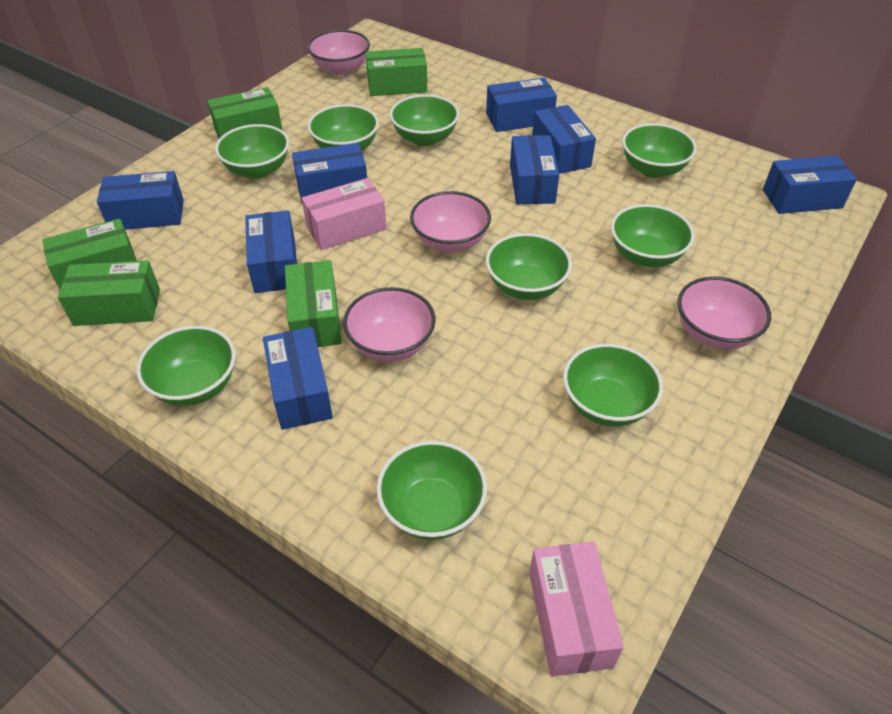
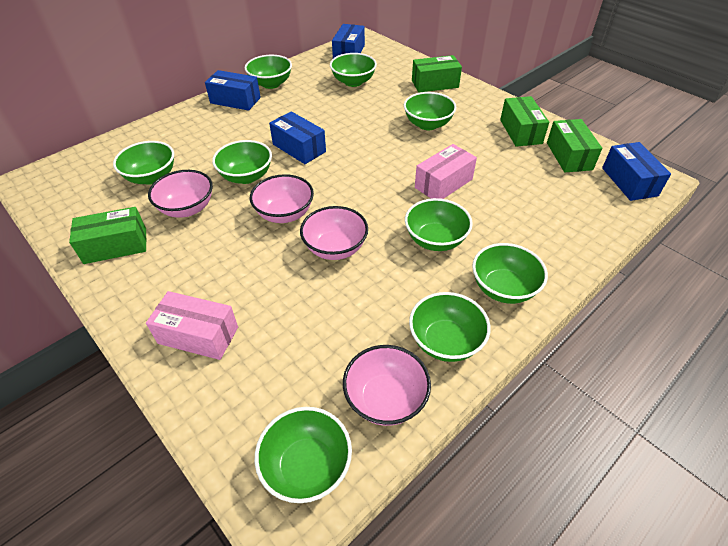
blue box: [97,171,184,230] [245,210,297,293] [263,327,333,430] [292,143,367,202] [486,78,557,132] [510,135,559,204] [532,105,596,174] [763,156,857,214] = 8 -> [205,70,261,111] [269,111,326,164] [332,24,365,58] [602,142,671,201] = 4
green box: [42,219,137,289] [58,260,160,326] [207,87,283,139] [285,260,342,347] [366,48,427,96] = 5 -> [69,207,147,264] [412,55,462,92] [500,96,549,147] [547,119,602,172] = 4

